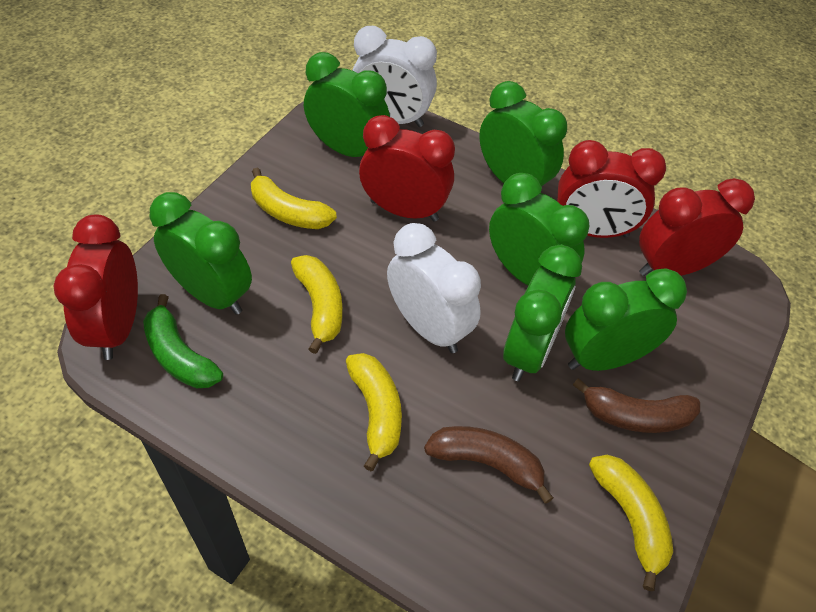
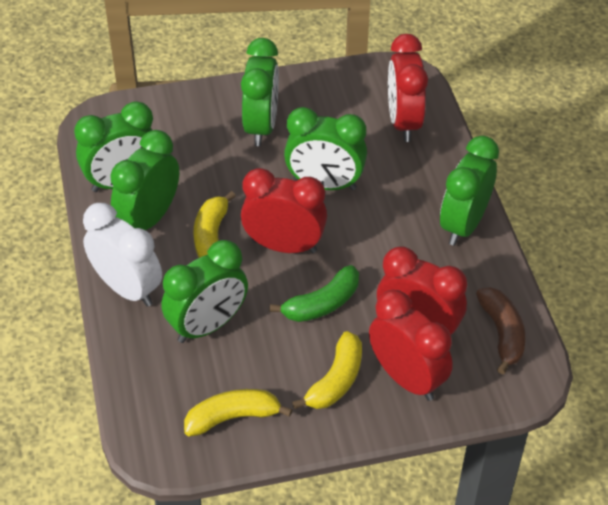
brown banana: [424,426,553,504] [573,378,700,433] = 2 -> [476,287,525,375] = 1
white clock: [352,26,437,127] [387,223,481,353] = 2 -> [83,203,162,307] = 1
yellow banana: [251,168,337,229] [291,255,343,354] [346,353,402,471] [589,455,673,591] = 4 -> [184,389,293,436] [194,191,236,258] [292,331,362,409] = 3

